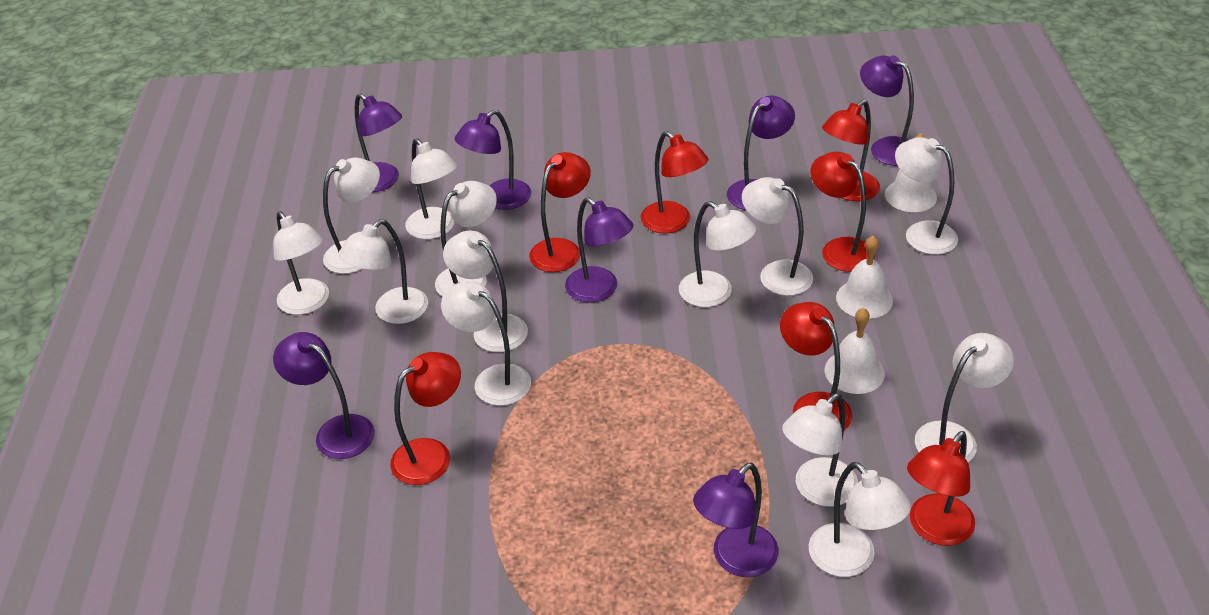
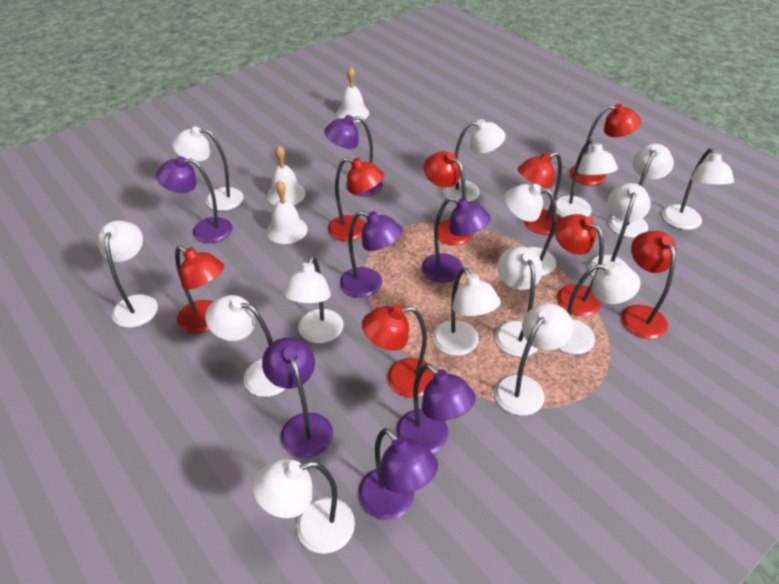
red lamp: [390,352,461,485] [529,152,591,272] [641,131,708,233] [780,302,852,430] [810,152,875,272] [822,100,880,201] [907,431,975,546] = 7 -> [175,245,224,333] [328,158,384,241] [362,305,433,398] [424,151,473,245] [518,152,562,235] [555,214,604,316] [570,104,641,185] [621,231,676,339] = 8
white lamp: [273,211,329,315] [323,158,380,274] [339,219,428,324] [405,138,457,239] [435,181,497,297] [441,281,531,406] [443,230,528,352] [679,201,757,307] [742,177,813,296] [782,393,858,507] [809,462,911,577] [895,137,958,255] [915,333,1014,462] = 13 -> [98,221,158,328] [172,126,243,211] [205,295,285,397] [253,459,355,554] [283,256,344,343] [432,268,501,356] [443,119,506,202] [494,303,573,416] [495,247,543,357] [505,184,557,276] [555,139,618,217] [558,261,641,354] [588,183,651,277] [608,144,674,238] [662,148,734,230] = 15

